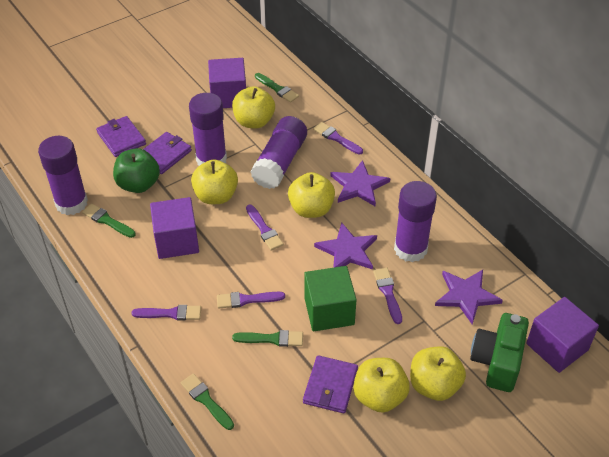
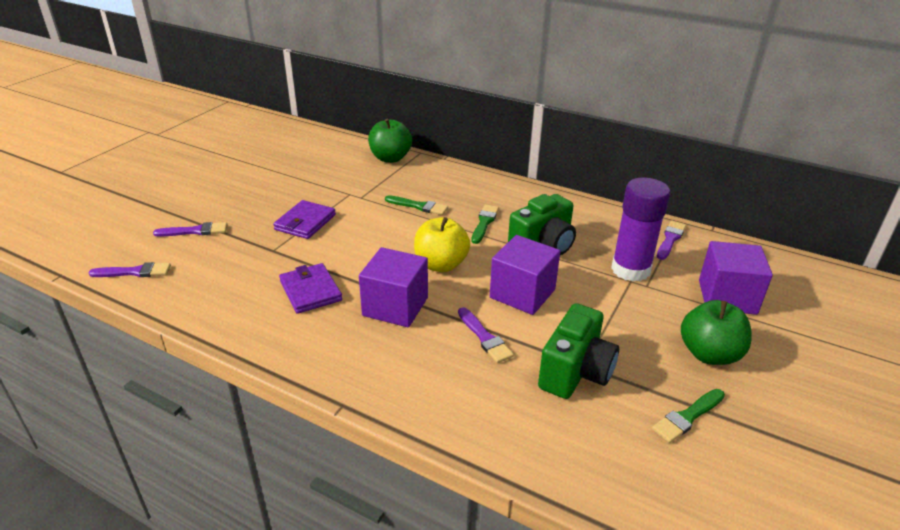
green apple: [113,148,160,193] = 1 -> [368,119,412,163] [681,300,752,365] = 2
green brush: [82,203,136,238] [181,373,234,430] [232,330,303,347] [255,73,299,103] = 4 -> [385,195,448,215] [471,204,499,244] [652,389,725,443] = 3
green camera: [470,313,529,392] = 1 -> [508,194,576,255] [538,303,619,399] = 2
green cube: [304,266,357,331] = 1 -> none = 0
purple brush: [132,305,201,320] [217,292,285,309] [246,205,284,250] [313,122,363,154] [373,268,402,324] = 5 -> [89,262,171,277] [153,222,227,237] [458,307,514,363] [657,221,686,260] = 4
purple glue stick: [38,136,88,215] [189,93,227,166] [251,116,307,189] [394,181,437,262] = 4 -> [611,178,670,282] = 1
purple star: [314,222,377,269] [330,160,390,206] [435,270,503,325] = 3 -> none = 0
purple wallet: [96,116,146,157] [143,132,192,174] [303,355,358,413] = 3 -> [273,200,336,239] [279,263,342,314] = 2
yellow apple: [191,159,238,204] [232,86,275,128] [288,172,335,218] [353,358,410,413] [410,346,466,401] = 5 -> [414,217,470,272] = 1

